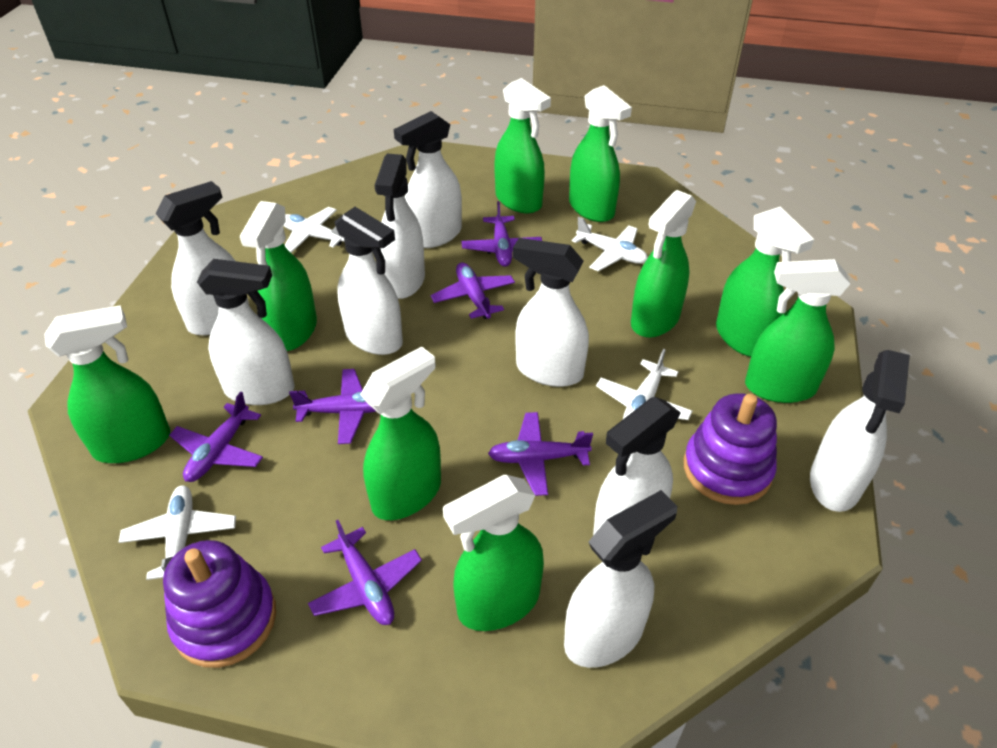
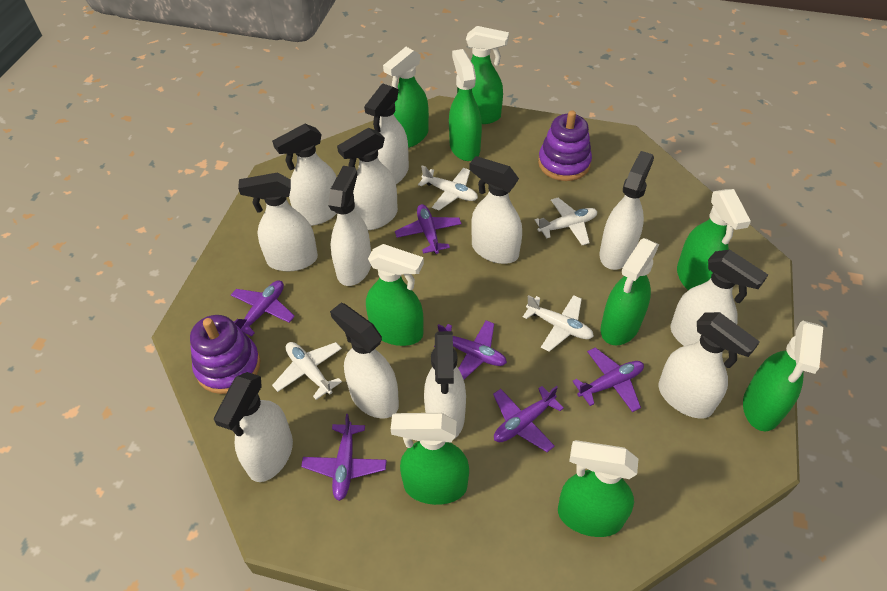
white spray bottle: [155,181,249,335] [197,259,295,405] [335,207,403,355] [375,154,425,299] [394,111,462,248] [513,238,589,387] [564,490,677,668] [593,397,681,535] [810,350,910,512] = 9 -> [214,372,293,482] [238,172,318,271] [272,124,337,226] [328,166,371,286] [330,303,399,419] [337,128,398,230] [364,84,409,184] [424,331,466,440] [469,156,522,264] [599,151,654,270] [658,312,760,419] [670,250,768,346] = 12

